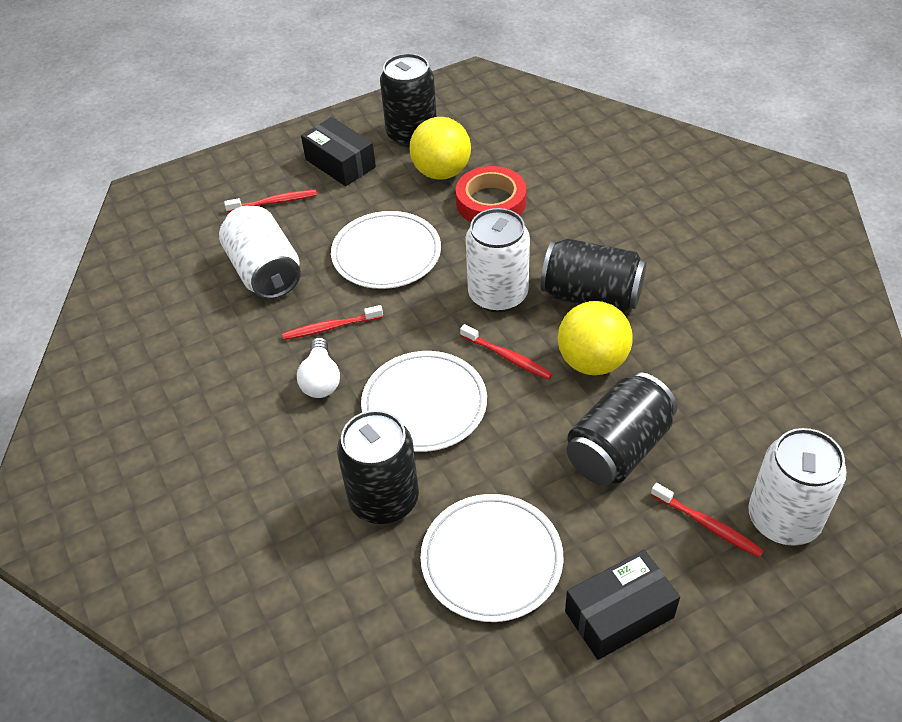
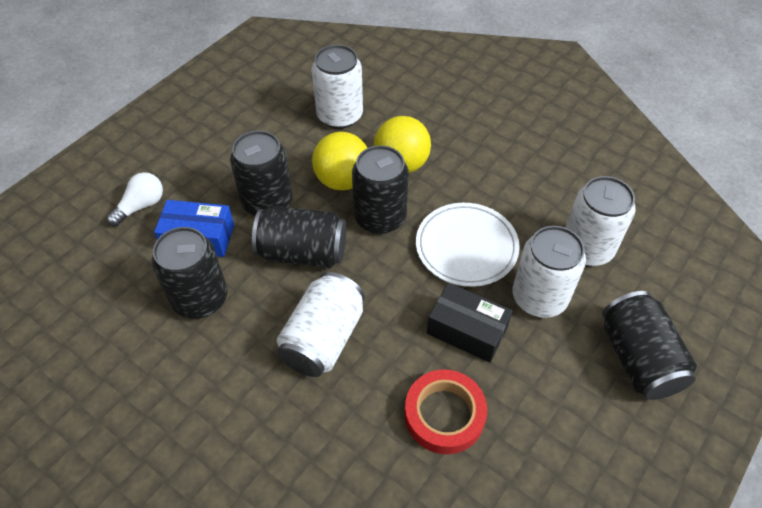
black box: [301,117,376,186] [565,550,680,660] = 2 -> [427,283,513,363] = 1
black can: [337,410,419,524] [380,53,437,147] [541,238,646,314] [566,372,677,485] = 4 -> [152,227,227,319] [230,131,293,216] [252,206,346,268] [352,145,409,234] [602,291,697,400] = 5
blue box: none = 0 -> [154,200,234,257] = 1
red toothbrush: [224,190,317,212] [282,305,383,340] [460,324,553,380] [651,483,764,558] = 4 -> none = 0
white can: [219,206,301,299] [466,208,530,312] [748,428,847,546] = 3 -> [277,272,365,377] [312,45,363,129] [512,226,586,318] [565,176,635,266] = 4
white plate: [331,211,441,289] [361,351,487,452] [421,494,563,622] = 3 -> [416,203,520,287] = 1

